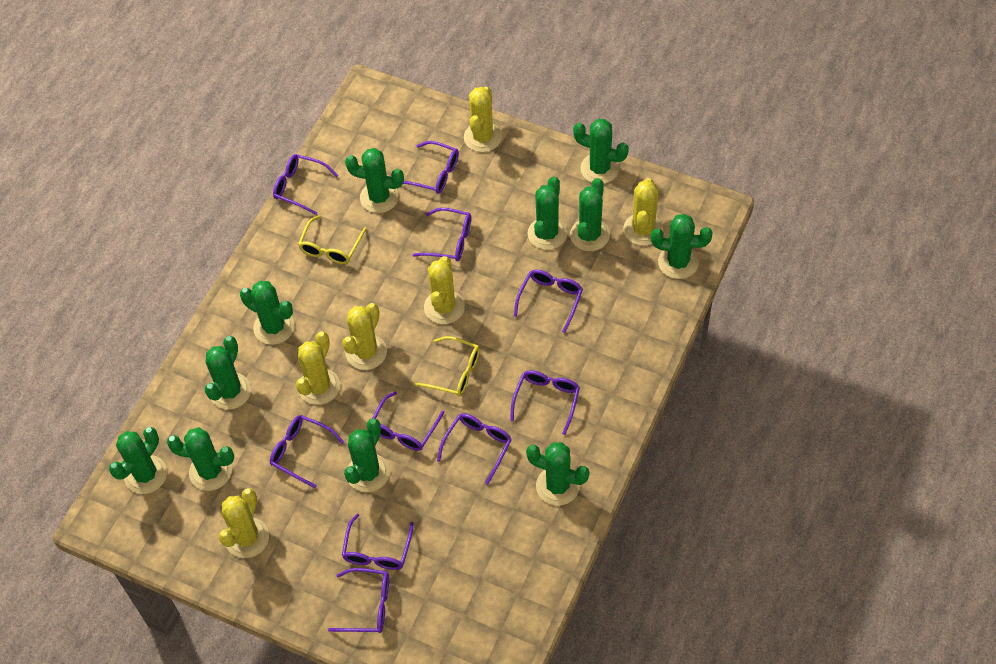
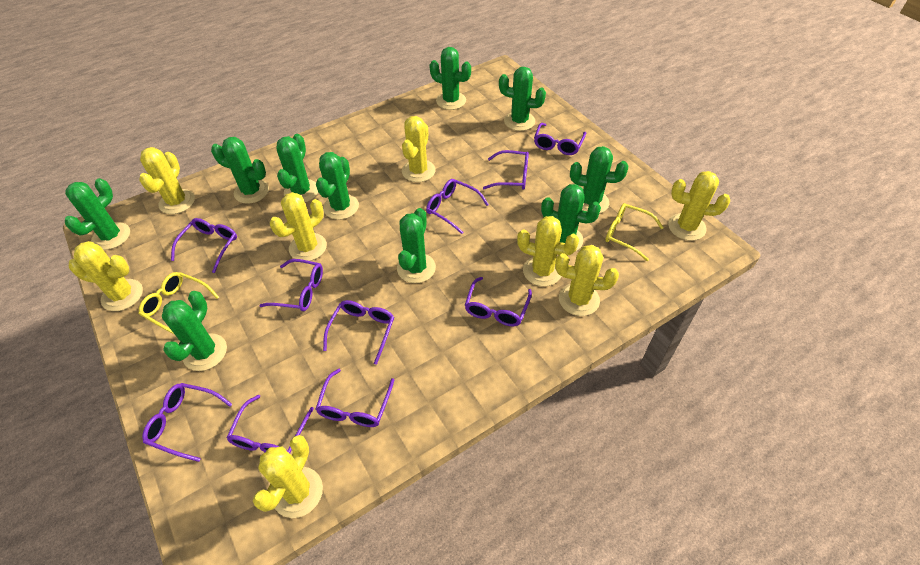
green cactus: [109,427,167,494] [167,427,234,491] [205,336,251,410] [240,281,294,345] [344,418,390,492] [345,148,404,213] [526,442,589,506] [528,177,568,250] [570,178,610,251] [573,119,629,184] [651,214,713,279] = 11 -> [65,178,130,250] [162,291,227,371] [211,137,269,204] [277,134,318,202] [316,152,359,220] [397,208,436,283] [429,47,471,110] [499,67,546,131] [541,184,601,251] [570,146,628,214] = 10
yellow cactus: [219,488,269,558] [296,331,340,405] [342,303,387,370] [424,256,465,324] [464,87,502,152] [623,178,663,246] = 6 -> [69,241,143,311] [139,147,195,214] [253,435,323,518] [270,192,327,261] [402,116,436,182] [517,216,579,286] [555,245,619,316] [668,171,730,241] = 8

